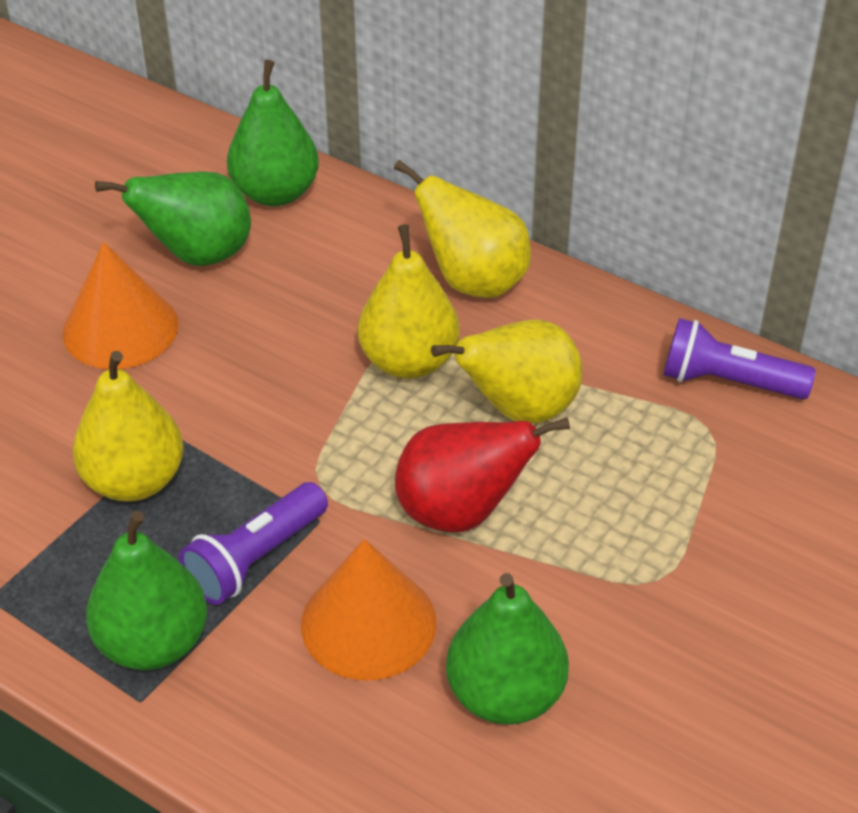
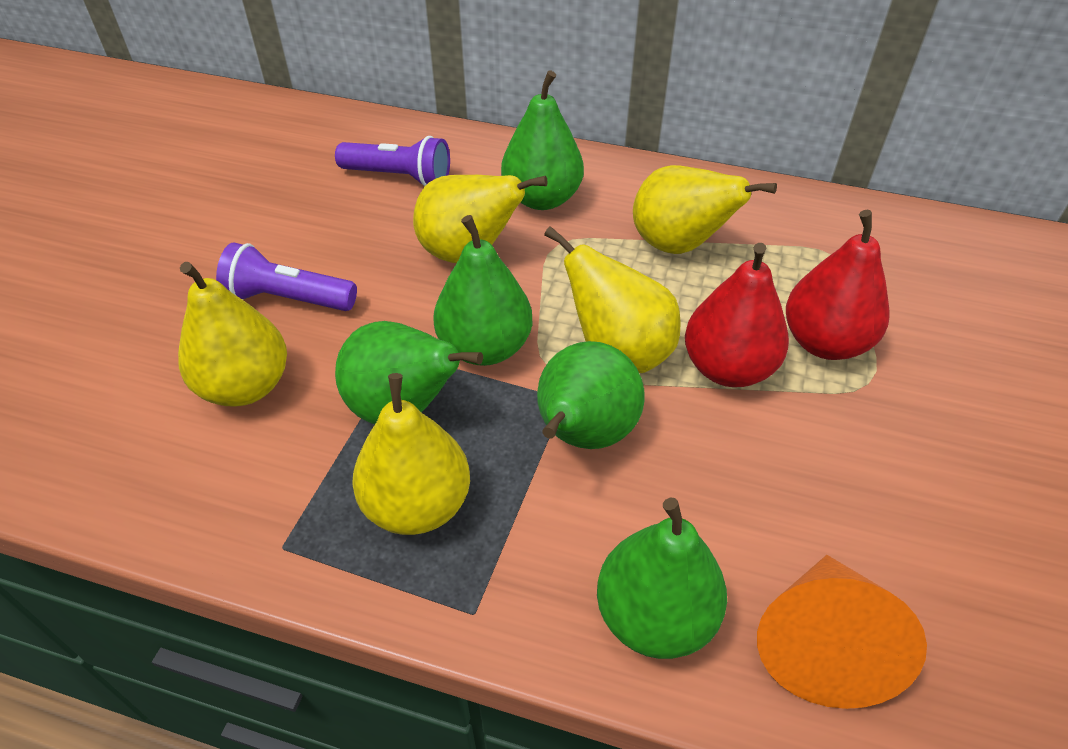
green pear: [86,511,207,670] [95,171,251,266] [227,60,319,206] [446,573,569,725] = 4 -> [335,321,483,424] [433,215,532,366] [501,70,584,210] [537,341,645,449] [597,498,727,659] = 5
orange cone: [63,242,179,369] [301,539,436,680] = 2 -> [757,555,927,709] = 1
red pear: [395,417,570,533] = 1 -> [685,243,789,387] [786,210,890,360] = 2
yellow pear: [72,351,184,502] [358,224,460,379] [394,160,531,298] [431,319,582,424] = 4 -> [178,262,287,406] [352,373,470,535] [413,175,548,263] [544,226,681,373] [633,165,777,254] = 5

